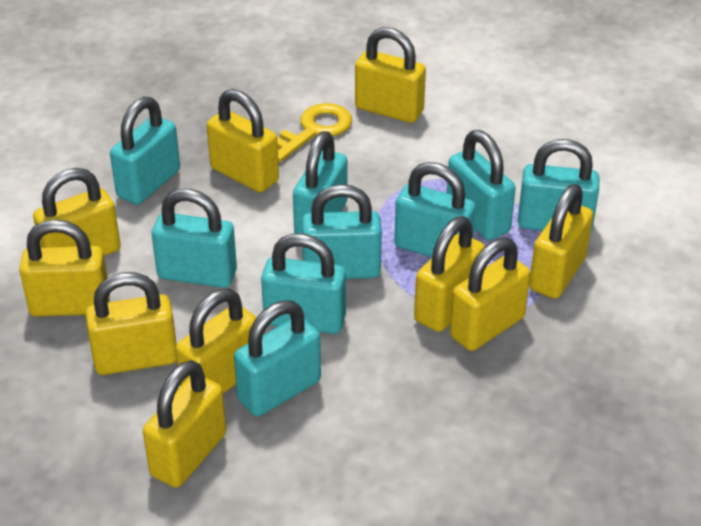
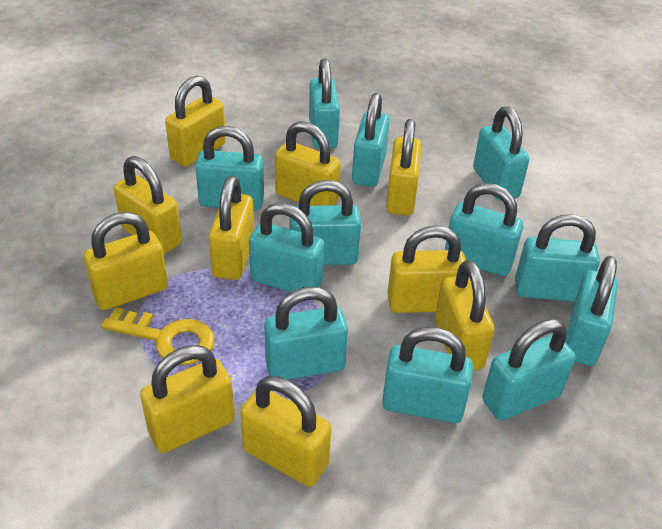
turquoise padlock: [110,97,180,205] [152,189,237,288] [234,300,321,416] [261,233,346,334] [293,131,347,234] [302,184,382,279] [394,162,476,257] [447,130,516,240] [518,139,599,233] = 9 -> [195,126,264,211] [249,203,325,292] [264,287,348,380] [290,180,361,265] [309,58,340,148] [352,93,390,187] [382,327,473,423] [445,183,523,276] [473,106,530,201] [482,319,575,420] [515,214,600,302] [565,256,618,366] = 12

